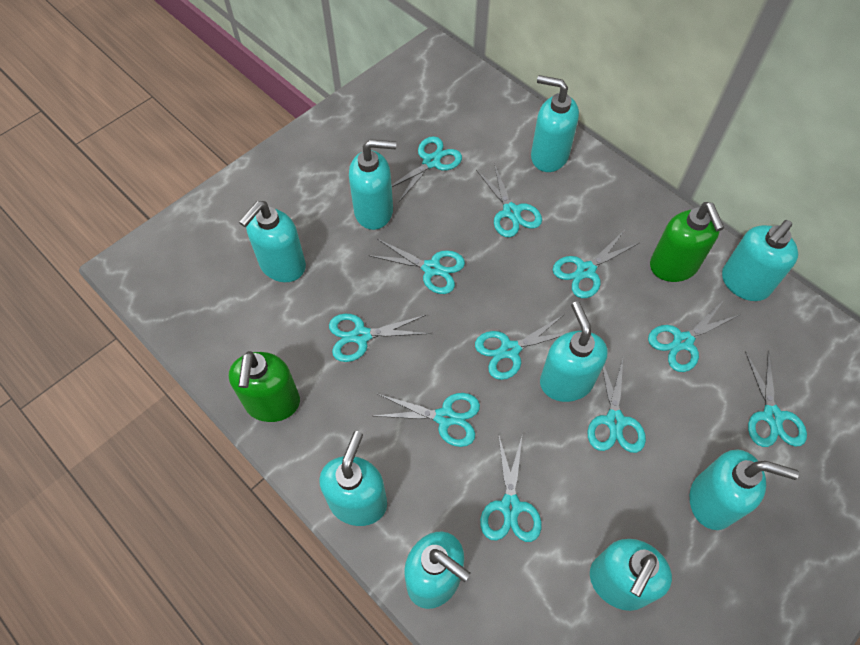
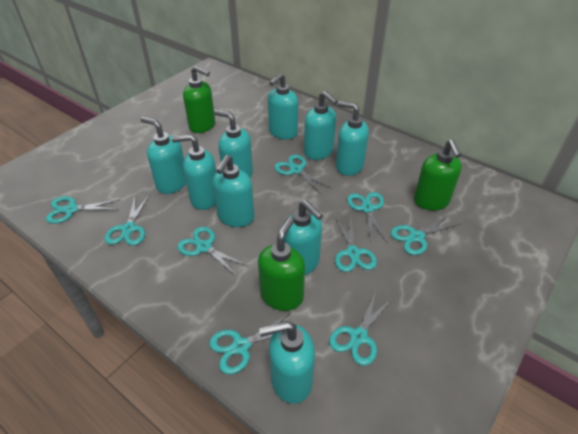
green soap dispenser: [229,351,300,422] [650,202,724,282] = 2 -> [183,66,215,133] [258,217,305,311] [414,139,462,210] = 3
turquoise scissors: [329,314,430,362] [368,239,465,294] [375,393,480,447] [392,136,462,202] [475,315,569,380] [476,164,542,237] [480,433,541,542] [553,231,639,298] [587,358,646,453] [648,299,741,372] [745,350,807,447] = 11 -> [46,196,121,224] [105,194,150,246] [177,227,248,277] [209,313,291,374] [274,155,332,194] [329,291,393,366] [335,216,377,272] [347,192,387,243] [391,214,461,255] = 9

